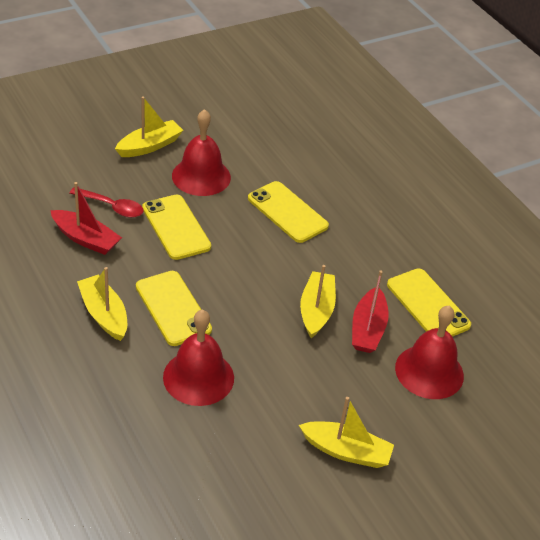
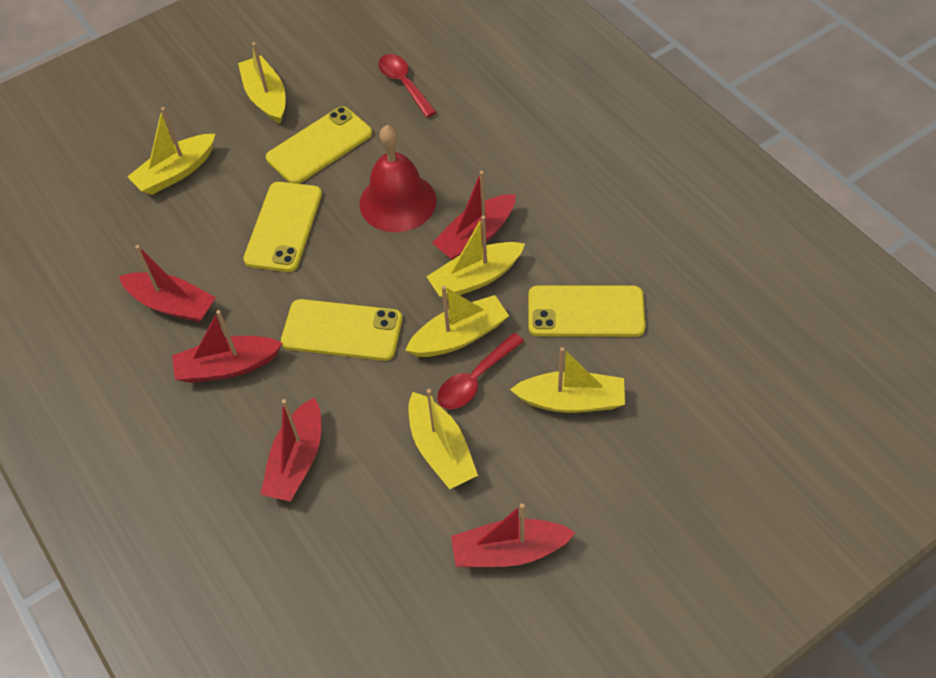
red bell: [163,310,234,406] [172,109,231,196] [395,306,464,399] = 3 -> [360,125,436,232] = 1
red boat: [50,182,122,255] [352,270,389,353] = 2 -> [119,245,216,323] [172,310,283,383] [260,397,321,502] [432,171,516,260] [451,503,576,567] = 5
red spoon: [69,187,143,218] = 1 -> [378,54,437,117] [437,333,524,409] = 2
yellow boat: [77,267,127,341] [115,97,183,157] [299,397,394,468] [300,265,336,338] = 4 -> [127,107,215,195] [238,42,285,124] [405,286,509,357] [408,389,478,489] [426,216,525,300] [510,347,625,413] = 6

